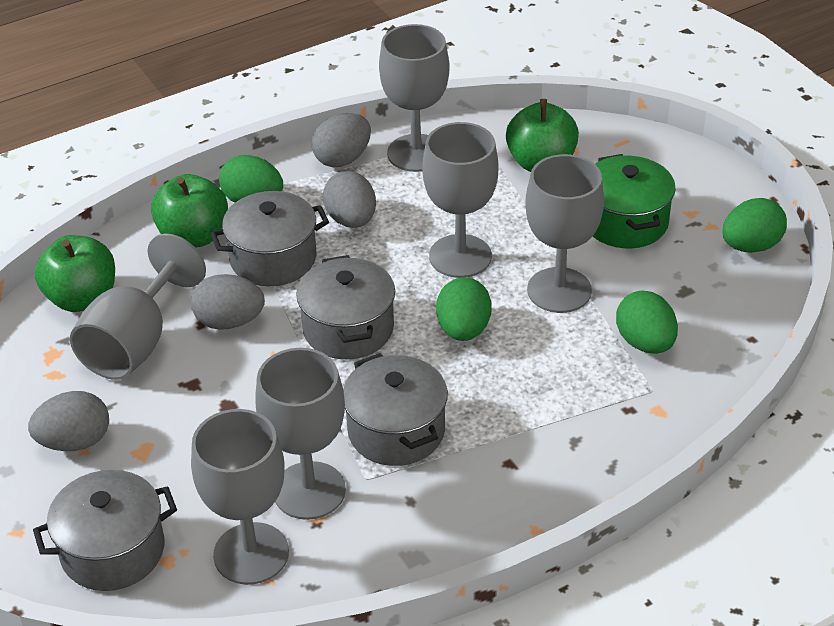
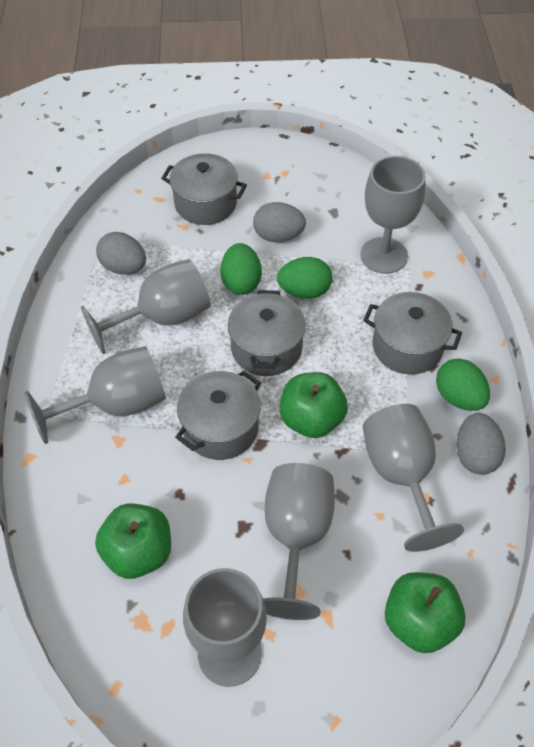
green egg: [219,155,283,203] [436,277,492,341] [616,290,678,354] [722,198,787,253] = 4 -> [220,243,262,295] [277,257,332,299] [436,358,490,411] = 3
green pot: [593,154,676,249] = 1 -> none = 0
grey egg: [28,391,109,451] [191,274,265,330] [312,113,371,167] [323,171,376,228] = 4 -> [96,232,146,274] [253,202,306,242] [456,413,506,475] = 3

